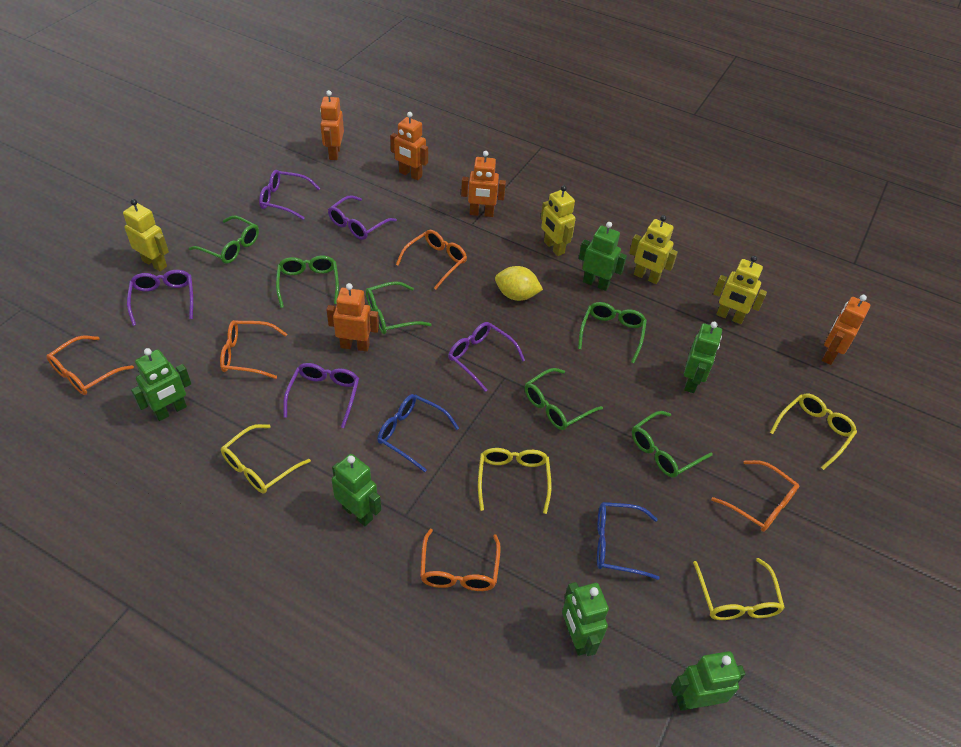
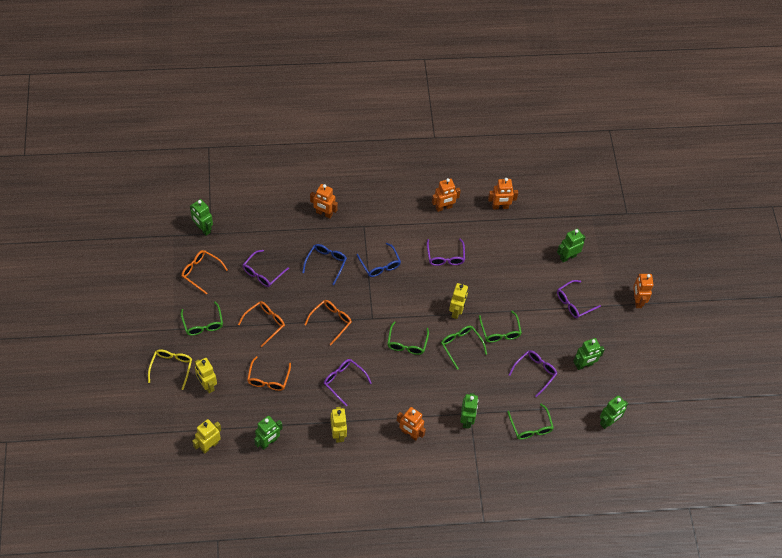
green glasses: [189,216,259,264] [276,256,339,308] [366,281,432,334] [525,368,603,430] [578,302,647,363] [632,411,713,478] = 6 -> [181,302,223,336] [387,321,429,355] [441,325,487,370] [479,311,522,343] [507,404,554,440] = 5
orange glasses: [46,336,134,395] [220,320,287,379] [396,230,467,290] [420,529,501,591] [711,460,799,532] = 5 -> [181,250,228,294] [238,301,285,347] [247,356,291,391] [304,300,352,345] = 4
yellow glasses: [221,424,311,493] [478,448,551,514] [693,558,785,620] [770,394,857,470] = 4 -> [148,350,192,390] = 1
yellow lemon: [495,266,543,301] = 1 -> none = 0

